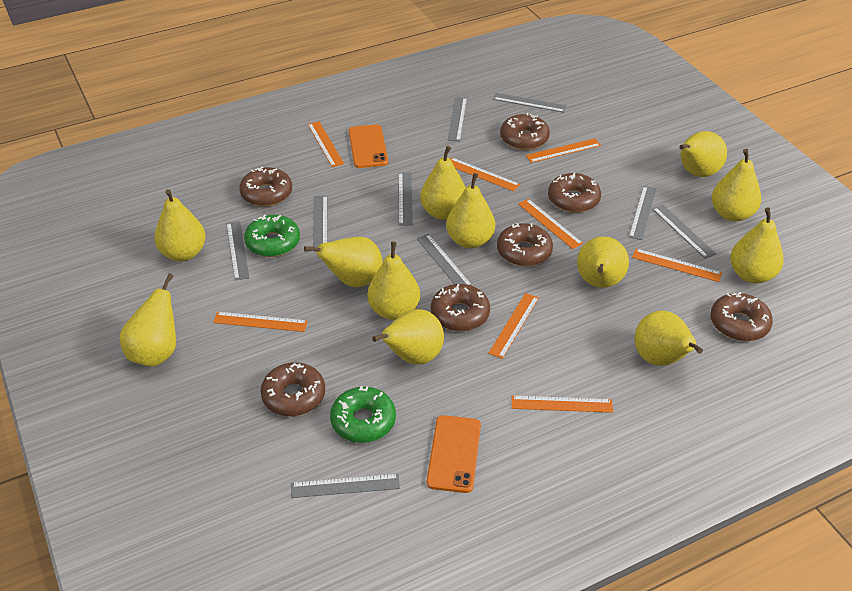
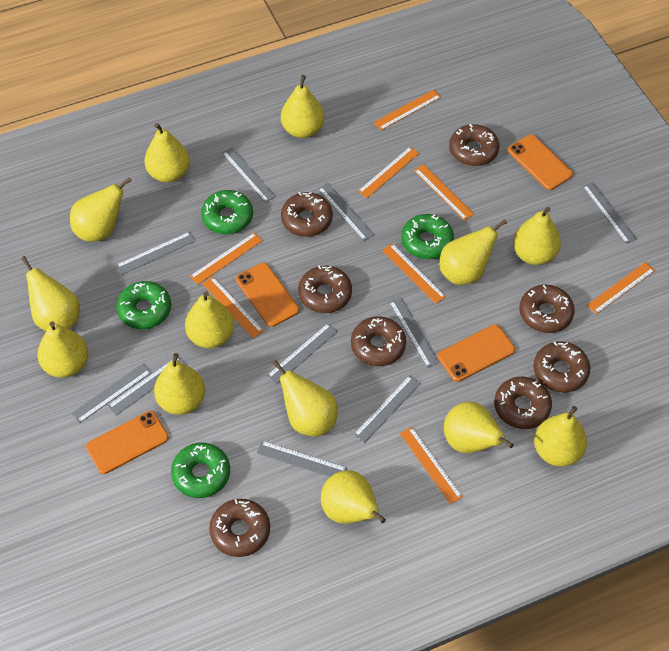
brown donut: [239,167,292,207] [261,362,325,416] [431,284,490,331] [497,223,553,266] [500,113,550,150] [548,173,601,213] [710,292,773,341] = 7 -> [209,499,270,557] [281,192,333,237] [298,265,352,313] [351,316,406,366] [449,124,499,166] [494,377,552,429] [519,285,575,333] [533,341,590,393] = 8
green donut: [244,215,300,257] [330,386,396,443] = 2 -> [116,281,171,329] [171,443,230,498] [201,190,253,234] [401,214,454,259] = 4
grey ruler: [226,221,249,281] [291,474,400,498] [313,196,327,252] [398,173,413,226] [417,234,473,286] [448,97,467,142] [493,93,567,113] [629,186,656,240] [652,205,716,259] = 9 -> [71,363,152,423] [108,357,186,415] [116,232,195,275] [222,147,276,203] [257,441,347,477] [267,323,338,385] [318,183,374,241] [353,375,421,443] [389,297,440,368] [582,182,637,244] = 10
orange phone: [349,125,388,168] [427,415,481,493] = 2 -> [86,411,169,474] [236,263,299,327] [438,324,516,382] [508,134,573,190] = 4
yellow pear: [120,273,176,367] [154,189,206,261] [304,237,383,287] [368,242,420,320] [372,309,444,364] [420,146,466,220] [446,173,495,248] [577,236,629,288] [635,311,703,366] [679,131,727,177] [712,149,761,221] [730,207,784,283] = 12 -> [21,256,80,331] [37,321,88,378] [70,177,132,242] [145,123,190,182] [154,353,205,415] [185,291,234,348] [272,360,338,437] [281,75,325,138] [321,470,386,524] [439,219,507,285] [444,402,514,453] [513,207,561,265] [534,406,587,467] = 13

